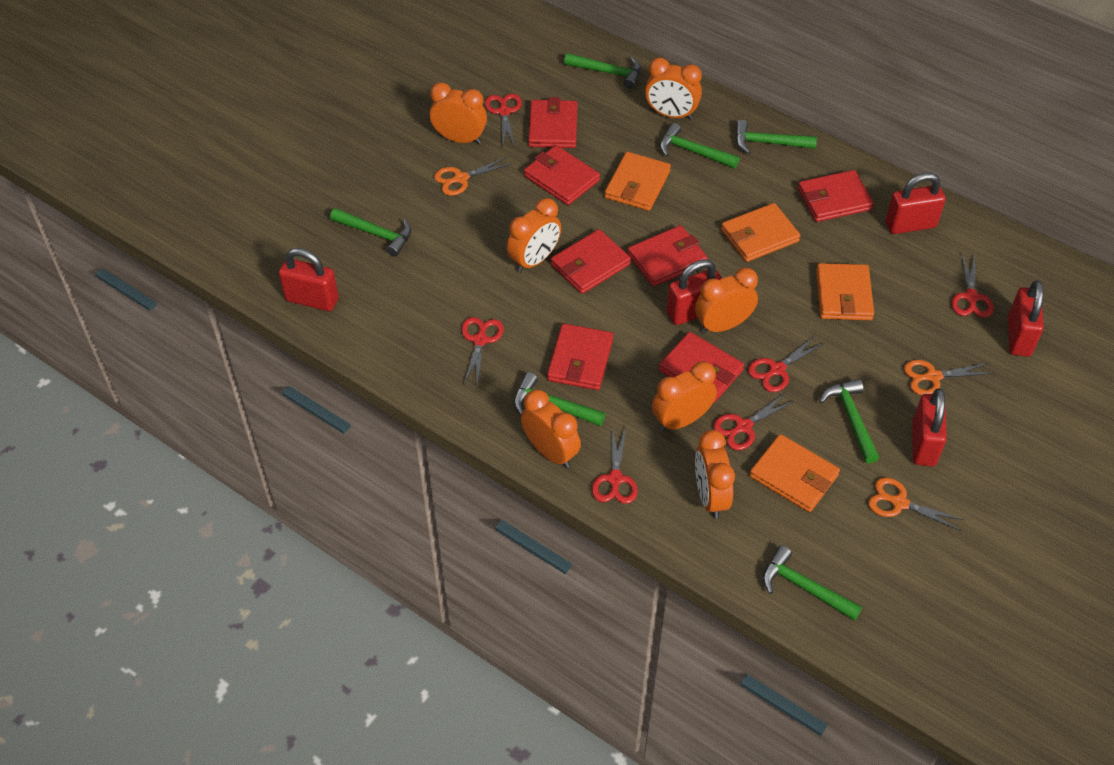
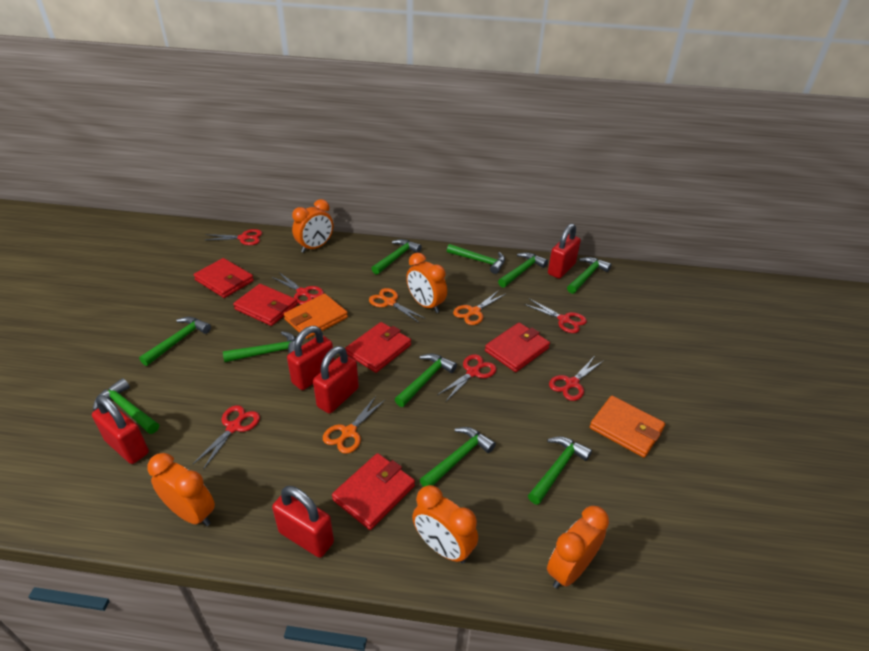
green hammer: [330,208,411,257] [514,372,605,426] [564,53,641,89] [660,123,740,169] [735,120,817,154] [763,545,862,621] [819,379,879,463] = 7 -> [93,378,159,434] [139,317,211,366] [223,331,296,362] [371,239,422,275] [395,354,457,407] [420,427,496,487] [447,244,505,274] [498,252,548,287] [528,436,592,505] [567,257,611,294] = 10
orange clock: [430,82,487,144] [507,198,561,273] [521,390,581,468] [645,57,702,120] [652,361,717,432] [695,267,758,334] [695,430,735,519] = 7 -> [147,453,215,526] [292,199,333,253] [406,253,447,313] [412,485,478,564] [547,506,609,588] = 5
orange wallet: [605,152,671,211] [721,203,800,262] [750,434,840,512] [816,263,874,320] = 4 -> [284,294,348,339] [590,396,665,458] = 2
red wallet: [524,145,600,205] [528,97,577,148] [547,323,613,390] [551,229,631,294] [628,225,707,287] [659,332,744,403] [798,170,874,222] = 7 -> [194,258,254,298] [233,284,297,326] [332,453,415,530] [345,322,411,373] [485,323,550,372] = 5

